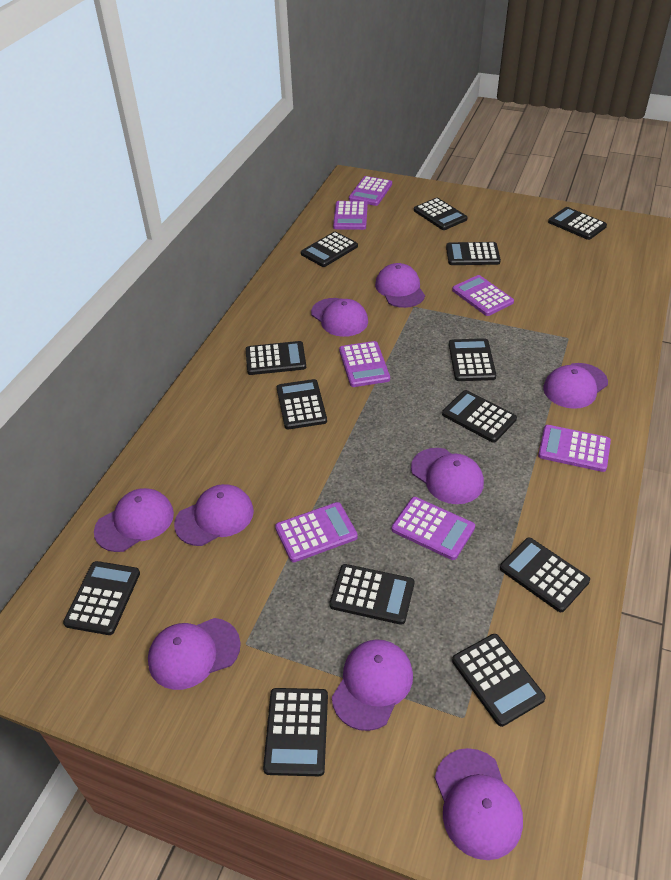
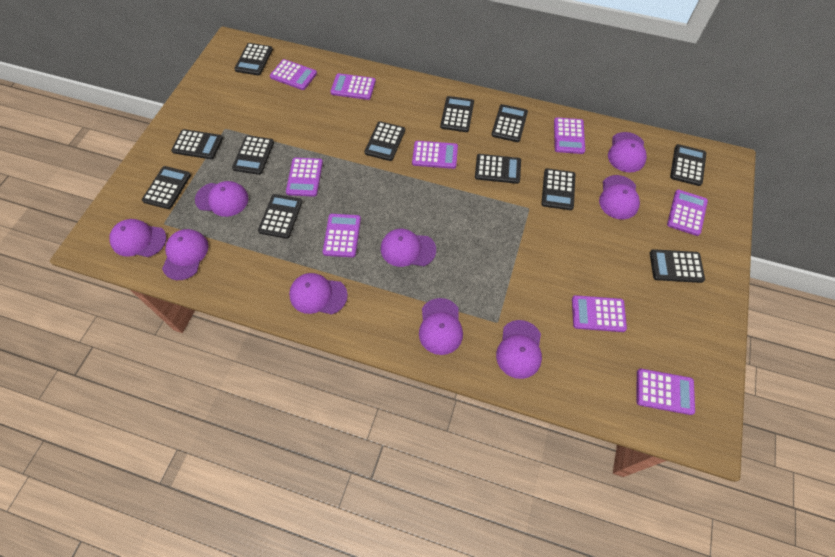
black calculator: [63,561,140,635] [246,341,306,375] [263,688,328,776] [277,379,327,429] [301,232,358,267] [329,564,414,625] [414,198,467,230] [442,390,517,443] [446,242,501,265] [449,338,496,381] [452,634,546,727] [500,538,590,612] [548,207,607,240] = 13 -> [142,166,191,209] [171,129,223,159] [232,135,274,175] [234,43,273,75] [258,194,302,239] [364,121,405,161] [440,96,474,132] [475,154,521,184] [491,104,528,142] [542,168,575,210] [650,249,705,283] [670,144,706,186] = 12
purple calculator: [275,502,358,562] [333,201,368,230] [339,341,390,387] [349,176,392,206] [391,497,475,560] [452,275,514,316] [538,425,611,472] = 7 -> [270,59,317,90] [286,157,323,197] [323,214,361,257] [330,73,376,100] [412,141,458,169] [554,118,585,154] [572,295,627,332] [636,369,695,415] [667,190,708,236] = 9

